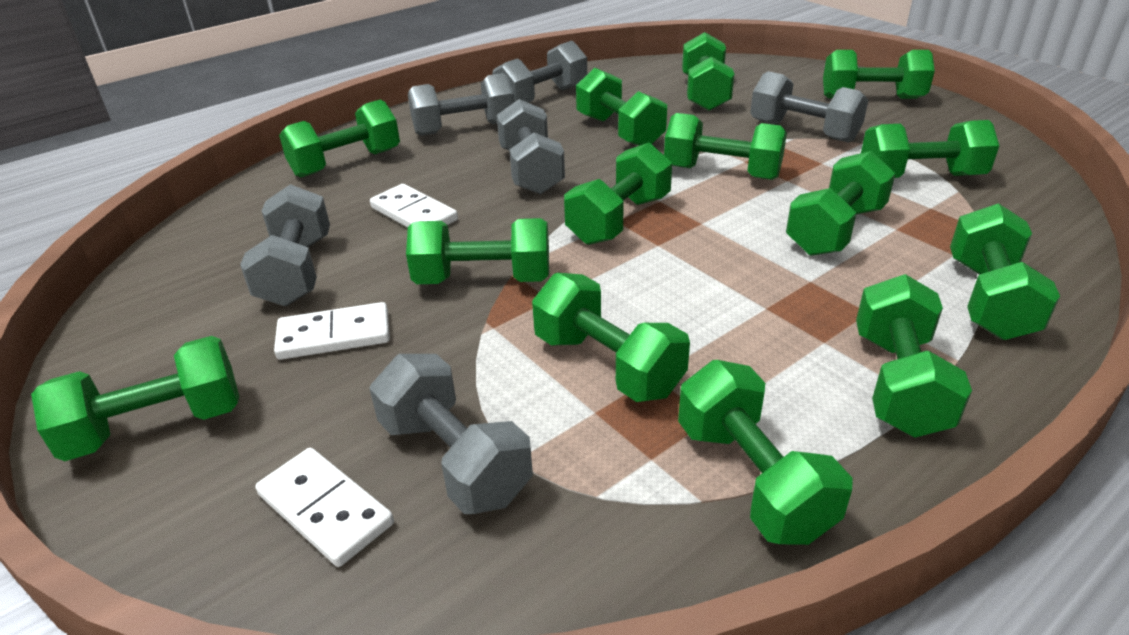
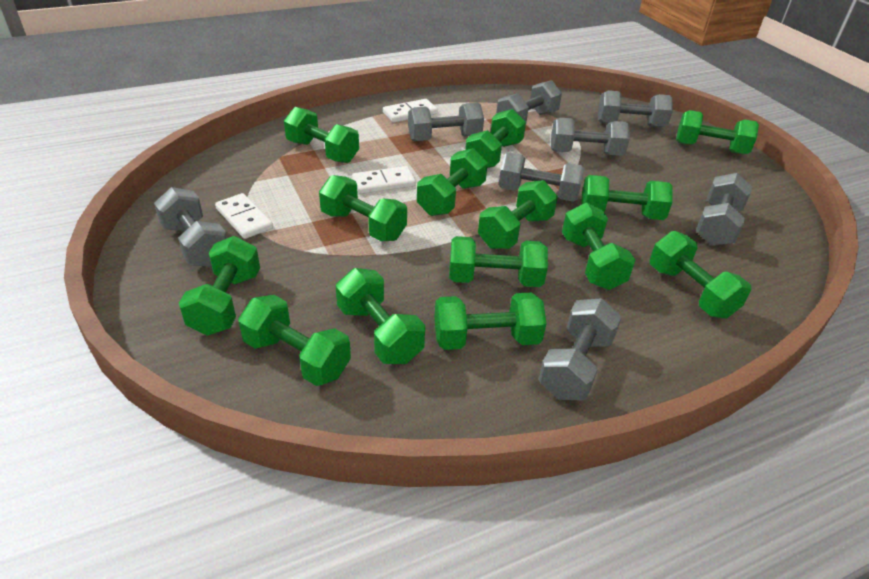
grey dumbbell: [240,184,330,306] [369,354,533,514] [408,73,514,136] [492,41,587,103] [497,99,565,194] [750,71,868,143] = 6 -> [154,187,227,267] [408,102,484,141] [496,80,562,122] [499,152,584,202] [539,298,622,400] [551,118,630,156] [598,90,673,127] [696,173,752,246] = 8

